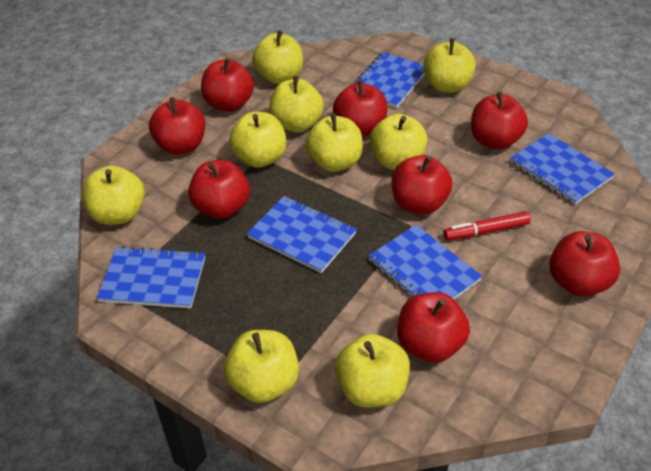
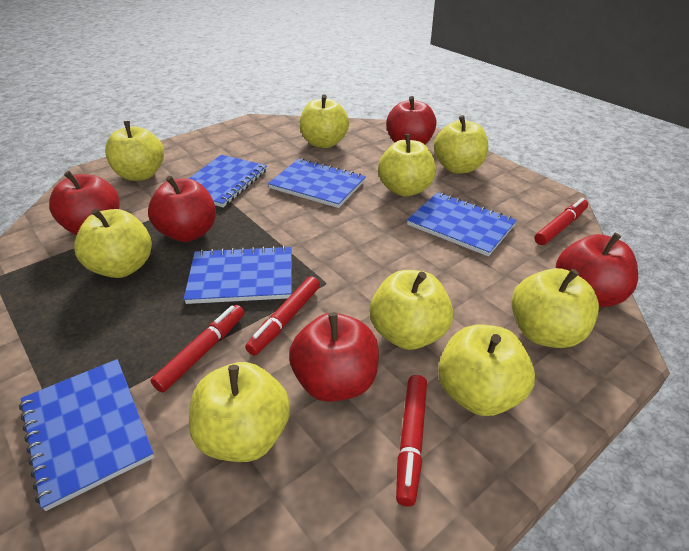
red apple: [149,97,205,155] [188,160,250,219] [201,58,254,112] [333,80,388,137] [391,155,452,214] [397,292,470,363] [471,92,528,150] [549,231,620,297] = 8 -> [49,171,120,235] [148,176,216,242] [289,312,379,402] [386,96,437,145] [556,233,638,307] = 5
red marker: [443,211,531,240] = 1 -> [150,305,244,392] [245,276,320,355] [396,375,427,507] [535,198,588,245] = 4

